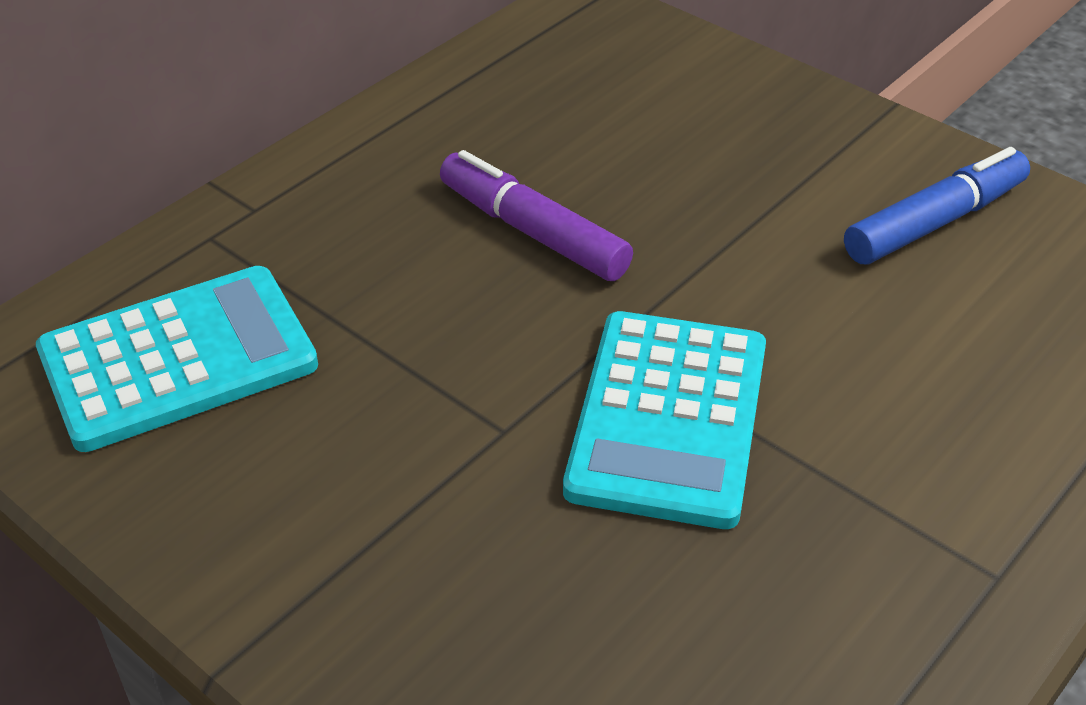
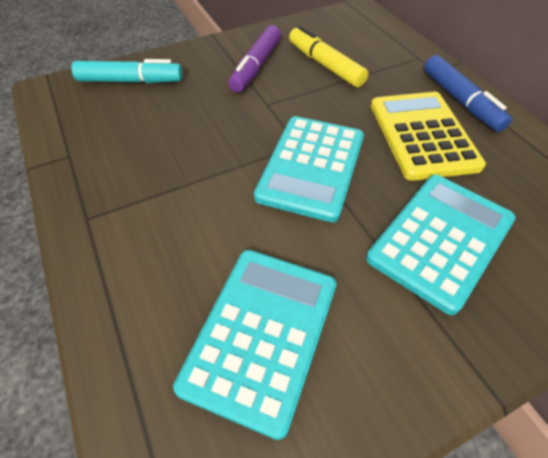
turquoise calculator: [36,266,318,452] [563,311,766,529] = 2 -> [173,250,337,440] [254,116,364,222] [366,175,516,315] = 3
turquoise marker: none = 0 -> [71,59,183,83] = 1
yellow calculator: none = 0 -> [371,92,486,181] = 1
yellow marker: none = 0 -> [289,26,368,88] = 1

